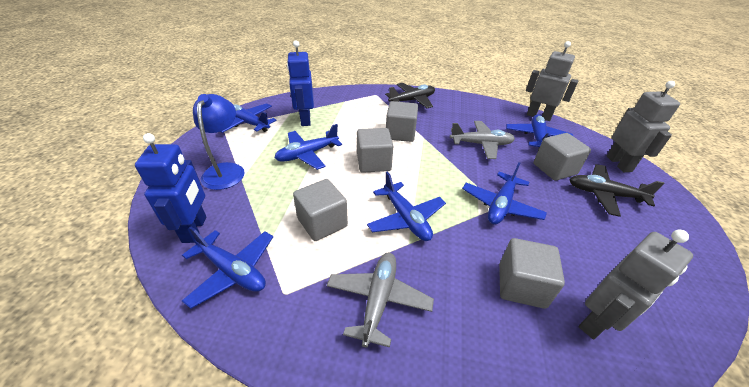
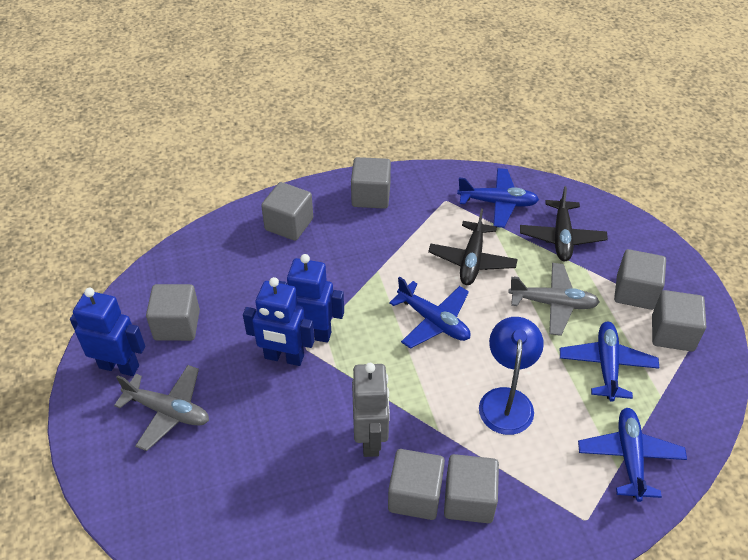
blue plane: [182,227,273,309] [221,103,277,133] [274,124,342,170] [367,171,446,241] [462,162,547,224] [506,114,574,150] = 6 -> [389,276,471,349] [457,168,539,228] [560,321,660,402] [578,408,687,502] = 4
blue robot: [135,133,206,243] [287,41,314,126] = 2 -> [70,288,145,376] [243,277,315,366] [279,254,344,342] = 3
grey cube: [293,179,348,241] [357,128,393,173] [386,101,418,142] [499,238,565,309] [534,133,591,181] = 5 -> [146,284,200,341] [261,182,313,241] [351,157,391,209] [388,449,445,520] [444,454,499,523] [614,249,666,310] [652,290,706,352] = 7
grey robot: [526,41,578,121] [579,230,693,339] [607,81,680,172] = 3 -> [352,363,390,457] = 1

